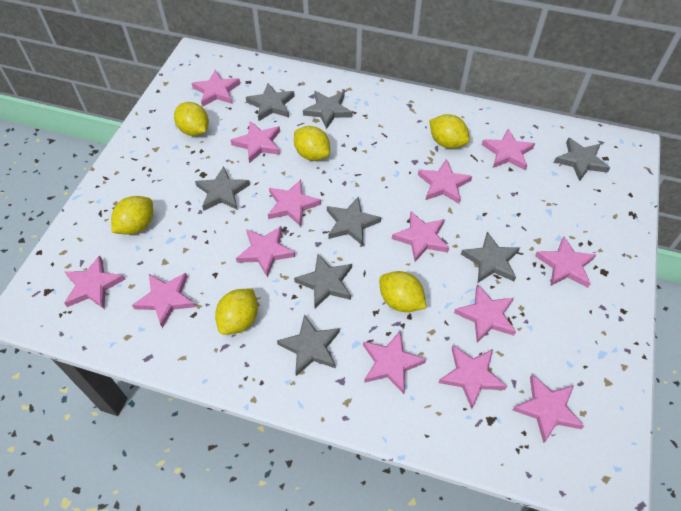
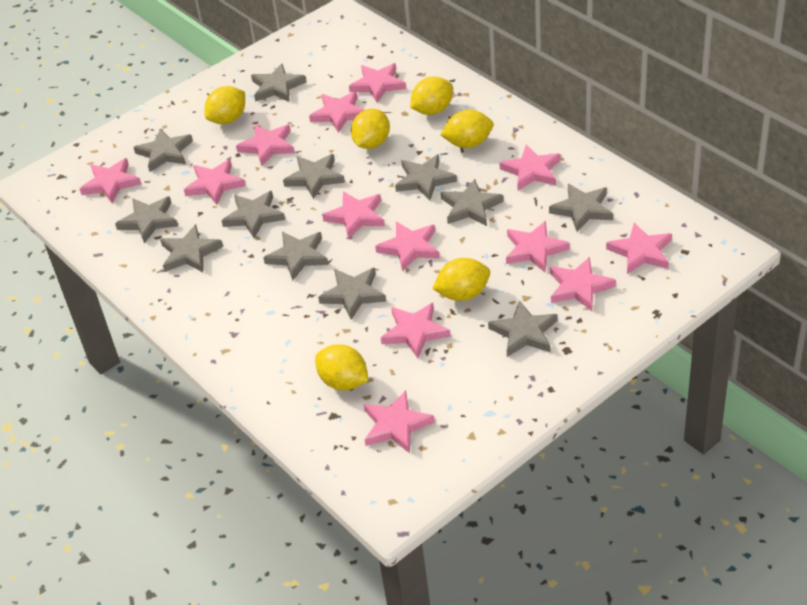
grey star: [195,166,250,211] [246,83,295,121] [277,314,340,376] [294,254,352,308] [303,91,352,129] [327,196,381,246] [461,232,520,283] [554,137,610,181] = 8 -> [115,196,178,244] [133,129,193,172] [160,224,223,272] [221,191,285,238] [251,63,307,102] [263,232,328,281] [283,154,345,199] [318,268,386,320] [395,154,457,201] [441,179,504,226] [488,300,558,357] [549,184,613,232] = 12
pink star: [64,255,125,310] [132,273,196,328] [191,70,240,107] [231,121,280,163] [236,226,295,277] [268,179,321,227] [363,331,426,394] [392,211,449,262] [418,159,472,204] [439,345,507,409] [454,284,516,343] [482,129,535,171] [513,374,584,443] [535,236,596,288] = 14 -> [80,158,141,203] [184,159,246,205] [236,124,295,167] [309,91,364,133] [322,191,385,239] [349,63,406,103] [364,390,435,453] [375,222,440,272] [381,303,451,358] [500,145,561,190] [506,221,570,272] [550,257,616,311] [606,223,672,274] = 13

